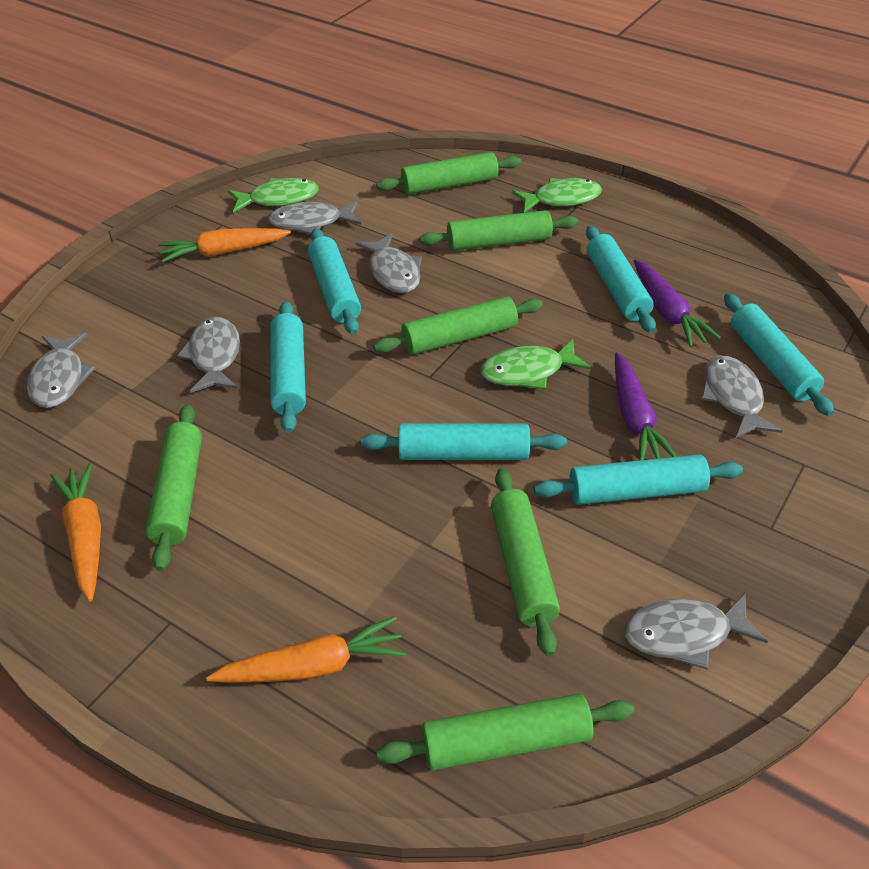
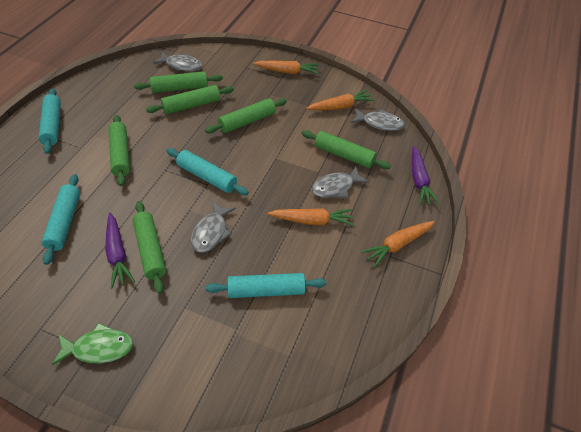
green fish: [228,178,319,213] [480,339,591,390] [512,178,602,213] = 3 -> [52,323,133,365] = 1
grey fish: [27,333,96,408] [177,317,240,393] [268,201,361,234] [356,234,422,293] [624,594,768,669] [701,355,783,438] = 6 -> [153,51,202,71] [191,201,236,253] [311,167,369,198] [351,108,405,131] = 4
orange carrot: [50,463,101,602] [158,228,291,263] [206,616,406,683] = 3 -> [253,61,319,74] [268,208,354,226] [306,90,374,110] [361,221,435,267] = 4
turquoise rolling pin: [270,301,306,433] [308,228,361,335] [361,423,567,460] [534,454,743,505] [586,226,656,333] [724,293,834,416] = 6 -> [39,88,61,154] [41,174,80,265] [166,148,249,195] [205,273,327,298] = 4

